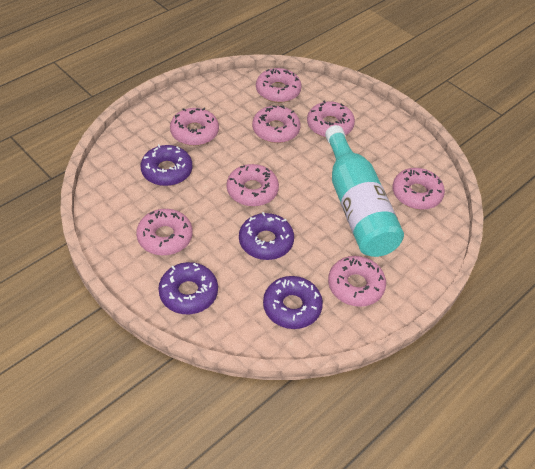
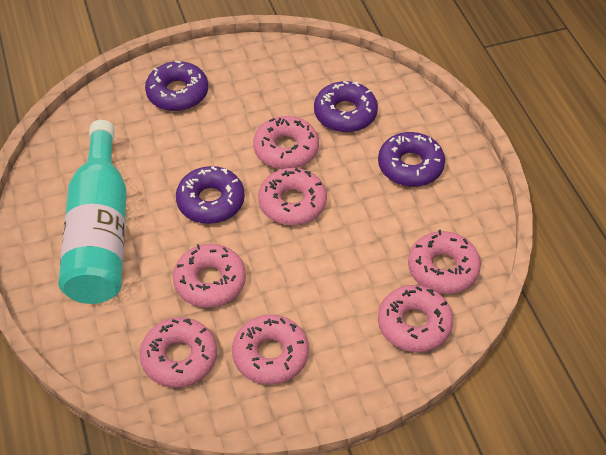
pink donut: [136,209,193,255] [170,108,219,146] [227,164,279,206] [252,105,301,143] [256,68,302,103] [307,100,355,138] [328,256,386,307] [392,168,445,210] = 8 -> [140,317,217,388] [173,244,246,308] [232,315,309,385] [253,116,319,169] [258,168,327,225] [378,285,453,353] [408,230,481,294] = 7

